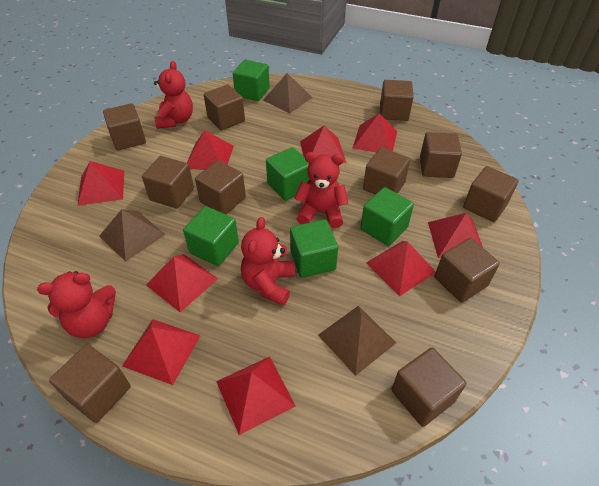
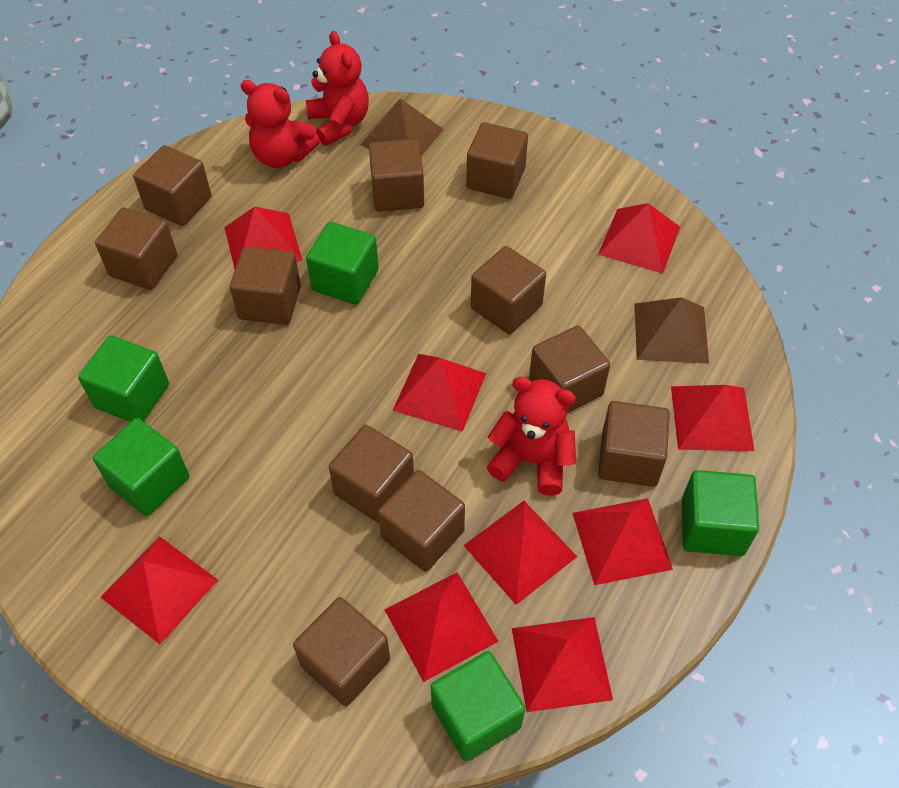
brown pyramid: [99,209,166,262] [263,73,313,113] [318,306,396,376] = 3 -> [360,98,444,156] [635,297,709,364] = 2
red teddy bear: [37,271,116,338] [154,61,193,129] [241,217,295,306] [294,152,348,228] = 4 -> [241,80,320,168] [306,31,369,146] [487,377,576,496] = 3

